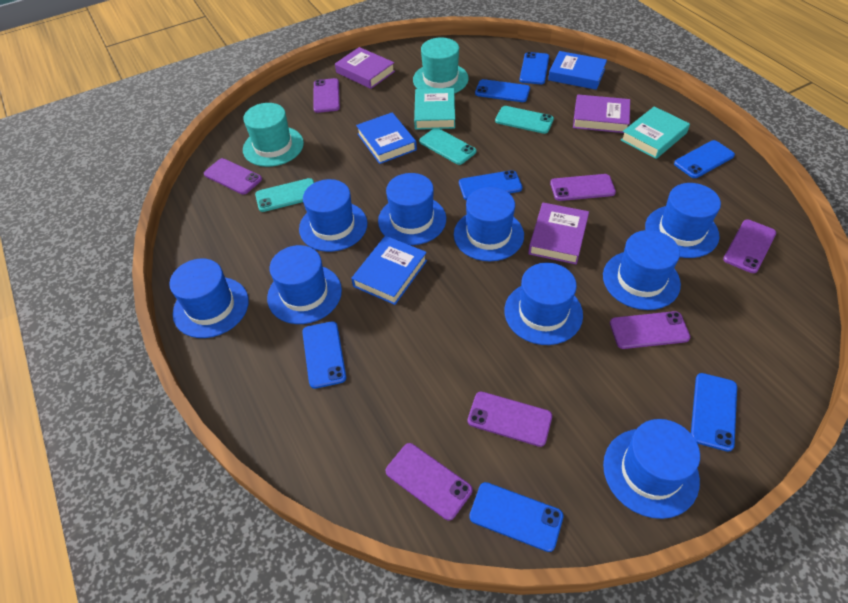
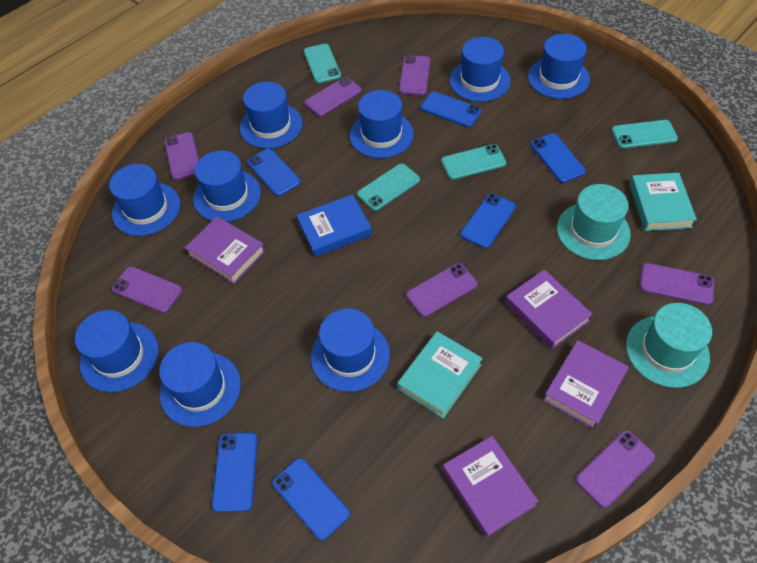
blue book: [351,236,427,305] [356,112,417,164] [548,51,607,90] = 3 -> [296,194,372,257] = 1
blue phone: [302,321,346,389] [459,170,522,200] [469,482,563,552] [475,79,530,102] [520,52,549,84] [674,140,735,178] [691,373,737,452] = 7 -> [212,432,258,512] [247,148,301,196] [272,458,350,541] [420,92,481,127] [460,193,516,248] [531,133,586,183] = 6
purple book: [335,47,395,89] [528,203,589,264] [573,94,630,133] = 3 -> [185,217,265,284] [443,436,538,538] [505,269,593,349] [543,340,629,429] = 4
turquoise phone: [255,178,314,212] [419,128,476,165] [495,106,554,134] = 3 -> [304,44,341,83] [357,163,420,211] [441,144,506,180] [612,120,678,149] = 4

